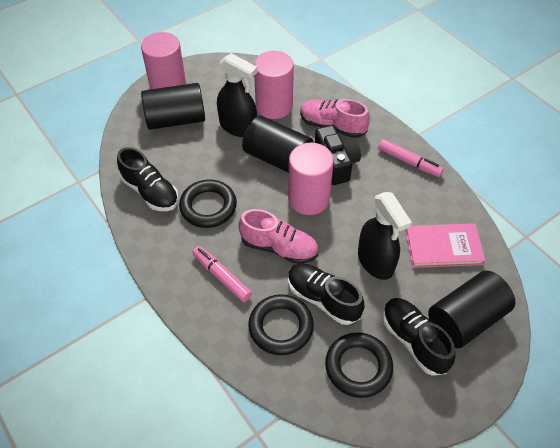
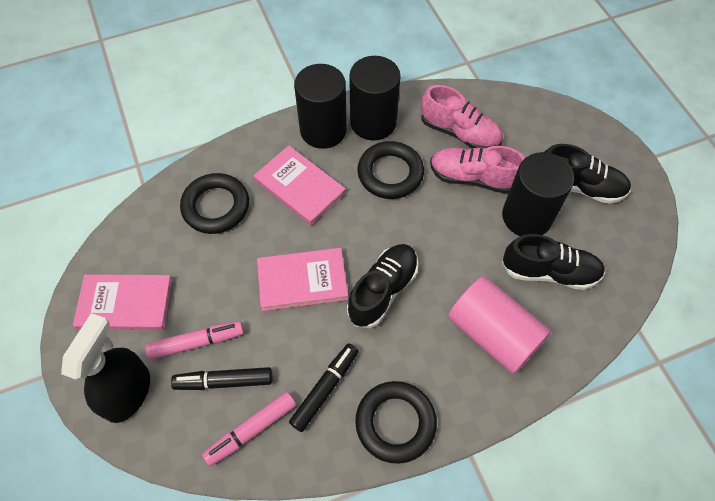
black camera: [315,125,361,185] = 1 -> none = 0
black marker: none = 0 -> [171,367,272,390] [289,343,359,432] = 2
black spray bottle: [217,53,257,137] [358,192,412,280] = 2 -> [61,313,150,423] = 1
pink book: [405,223,485,268] = 1 -> [73,274,173,330] [254,145,346,226] [257,248,348,311] = 3
pink cylinder: [141,32,186,90] [254,51,294,119] [288,143,334,215] = 3 -> [448,276,551,374] = 1

